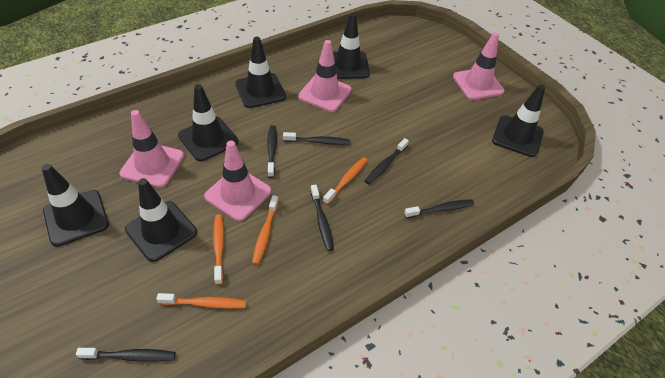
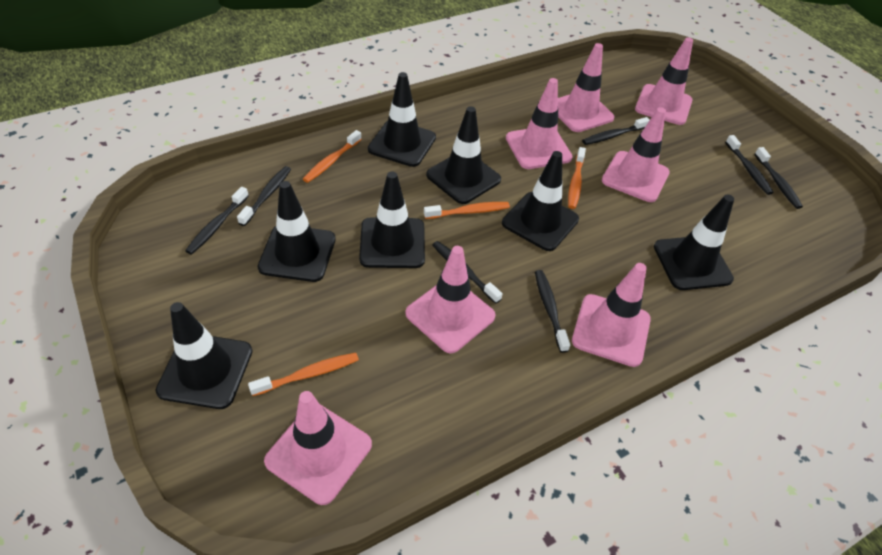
black toothbrush: [76,348,176,362] [267,125,277,178] [283,132,350,145] [310,184,334,251] [365,138,409,184] [404,199,474,218] = 6 -> [185,187,249,254] [237,166,291,226] [432,241,502,304] [535,270,570,353] [582,117,650,145] [725,135,773,195] [754,147,803,209] = 7
black traffic cone: [42,164,109,247] [125,178,197,262] [178,84,239,161] [235,37,286,108] [333,13,370,79] [492,84,545,157] = 6 -> [155,302,253,409] [258,181,336,282] [359,172,425,268] [368,72,436,167] [426,106,501,204] [502,151,579,251] [654,194,734,290] = 7
pink traffic cone: [119,110,184,188] [204,141,272,221] [298,40,352,112] [453,32,505,100] = 4 -> [264,391,372,505] [405,246,496,354] [506,78,573,169] [558,43,614,132] [572,263,651,367] [602,107,670,202] [635,37,693,125] = 7

